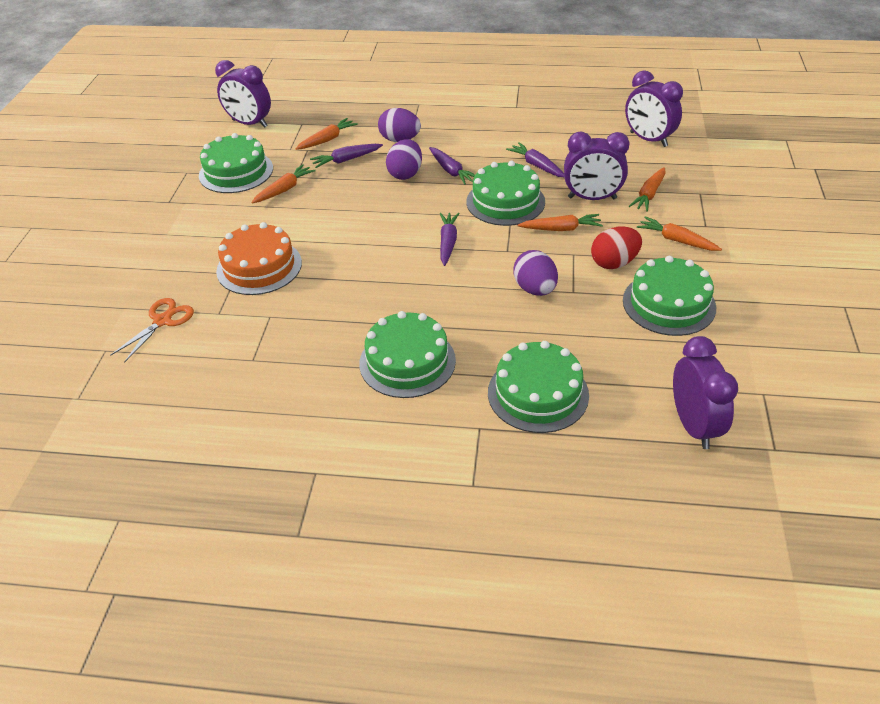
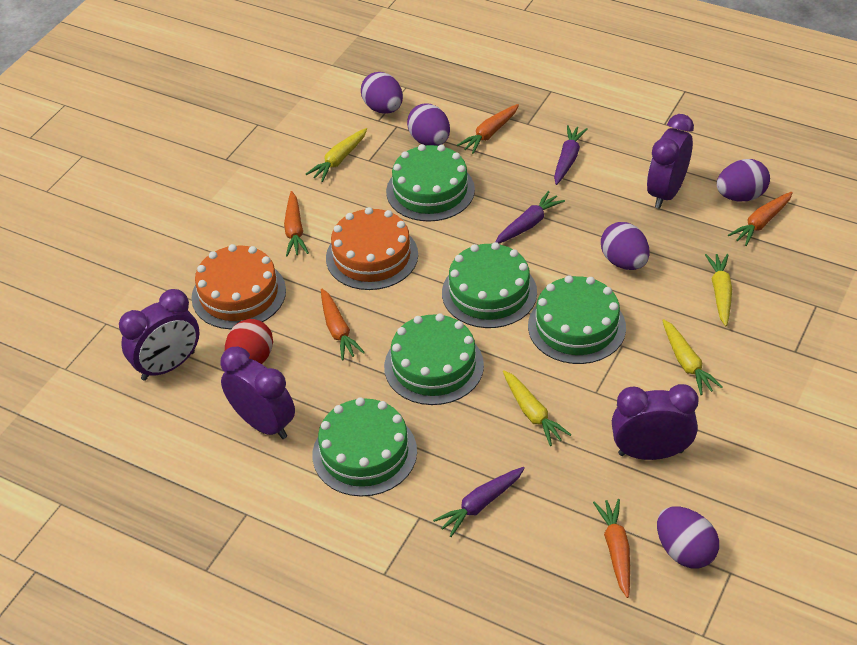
orange cake: [216,222,302,295] = 1 -> [192,244,286,329] [326,207,418,290] = 2
orange scissors: [110,298,194,363] = 1 -> none = 0
purple carrot: [310,144,383,168] [429,147,475,185] [440,213,460,266] [506,142,564,177] = 4 -> [433,467,525,537] [495,191,565,243] [554,125,588,185] = 3
purple egg: [378,108,421,142] [386,139,422,180] [513,250,558,296] = 3 -> [361,72,403,114] [407,103,450,146] [601,222,650,270] [657,506,719,568] [717,159,770,202] = 5
yellow carrot: none = 0 -> [306,128,367,182] [503,370,572,446] [662,319,723,395] [705,254,732,326] = 4

